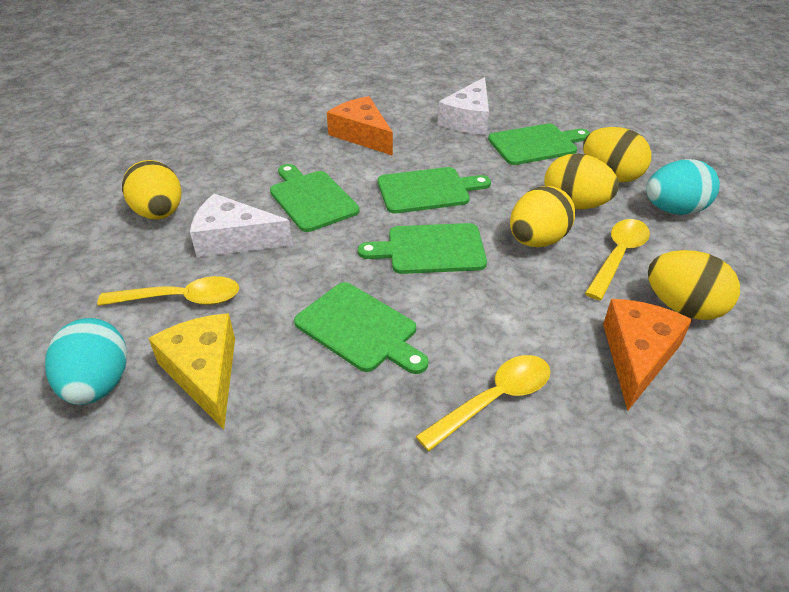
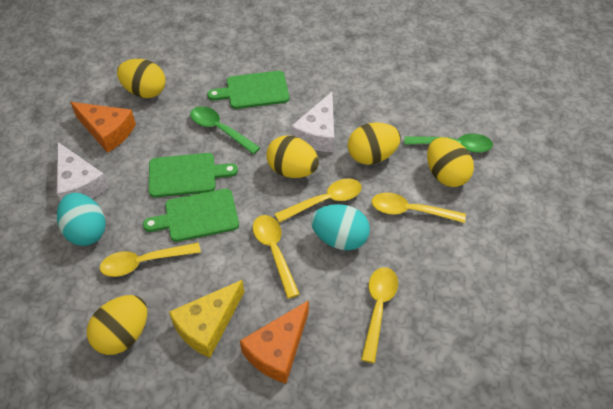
green cutting board: [270,164,359,232] [294,282,428,374] [358,223,487,274] [378,167,491,214] [488,124,590,165] = 5 -> [143,189,239,242] [149,153,238,198] [207,71,289,109] = 3
green spoon: none = 0 -> [190,106,260,154] [404,134,493,153] = 2
yellow spoon: [97,276,239,306] [416,355,551,451] [585,219,650,300] = 3 -> [100,243,201,277] [253,215,300,299] [275,178,362,223] [361,267,398,363] [372,192,466,223] = 5

